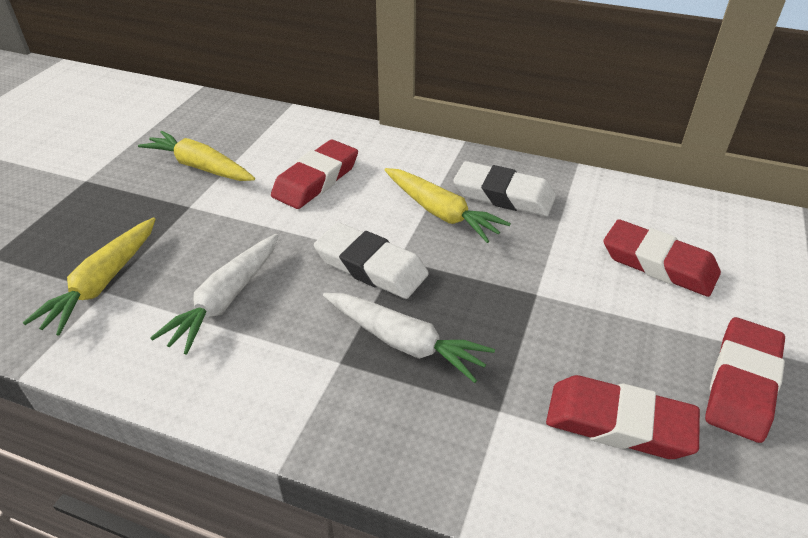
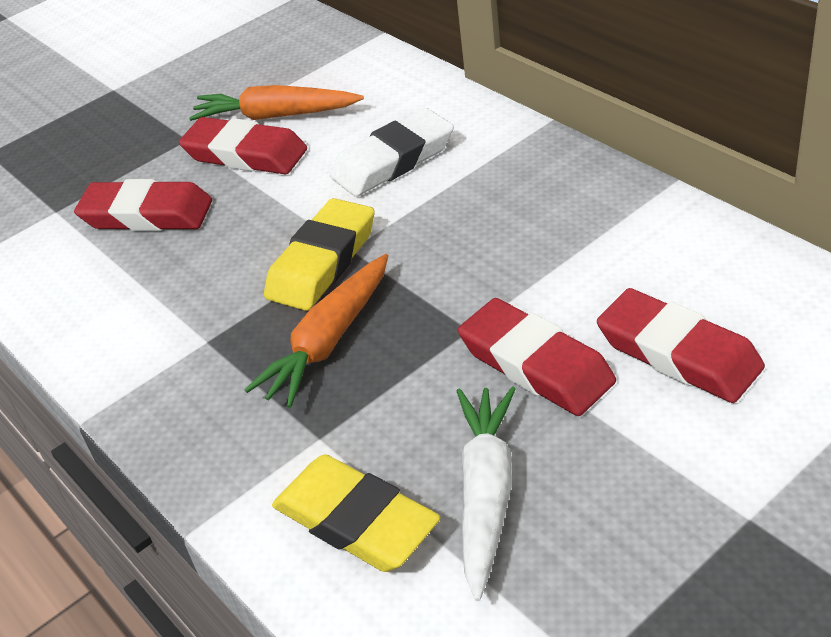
orange carrot: none = 0 -> [189,85,364,121] [245,254,388,408] = 2
white carrot: [150,233,279,355] [323,293,495,383] = 2 -> [457,386,516,601] = 1
white eraser: [314,222,429,299] [453,161,556,217] = 2 -> [330,108,454,197] = 1
yellow carrot: [22,217,156,336] [138,131,255,181] [385,168,511,243] = 3 -> none = 0
yellow eraser: none = 0 -> [264,198,374,311] [272,454,441,572] = 2

